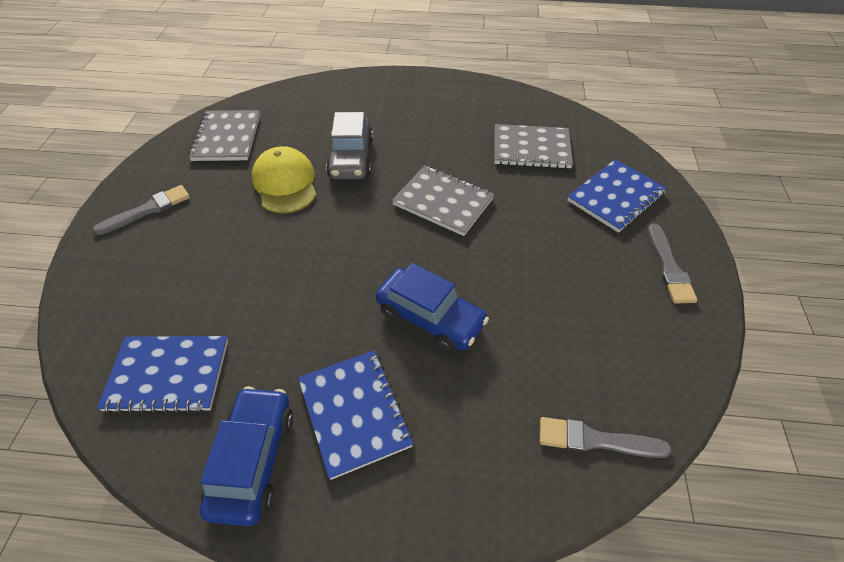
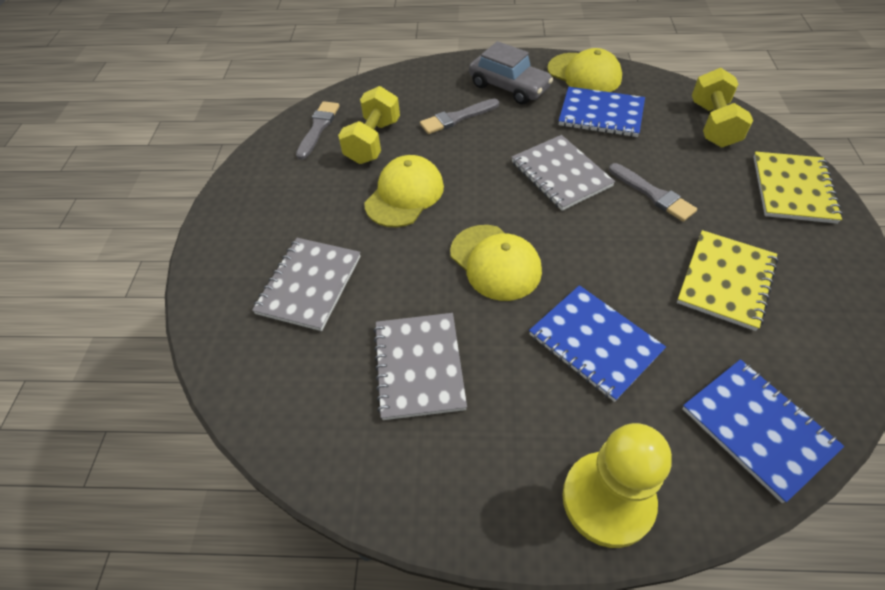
blue car: [200,386,293,526] [376,263,489,353] = 2 -> none = 0
yellow cap: [252,146,317,213] = 1 -> [364,155,444,227] [450,225,542,301] [547,48,622,92] = 3
yellow dumbbell: none = 0 -> [338,86,400,164] [692,68,753,147] = 2
yellow notebook: none = 0 -> [677,230,778,331] [753,151,843,224] = 2
yellow pawn: none = 0 -> [562,423,672,548] = 1

